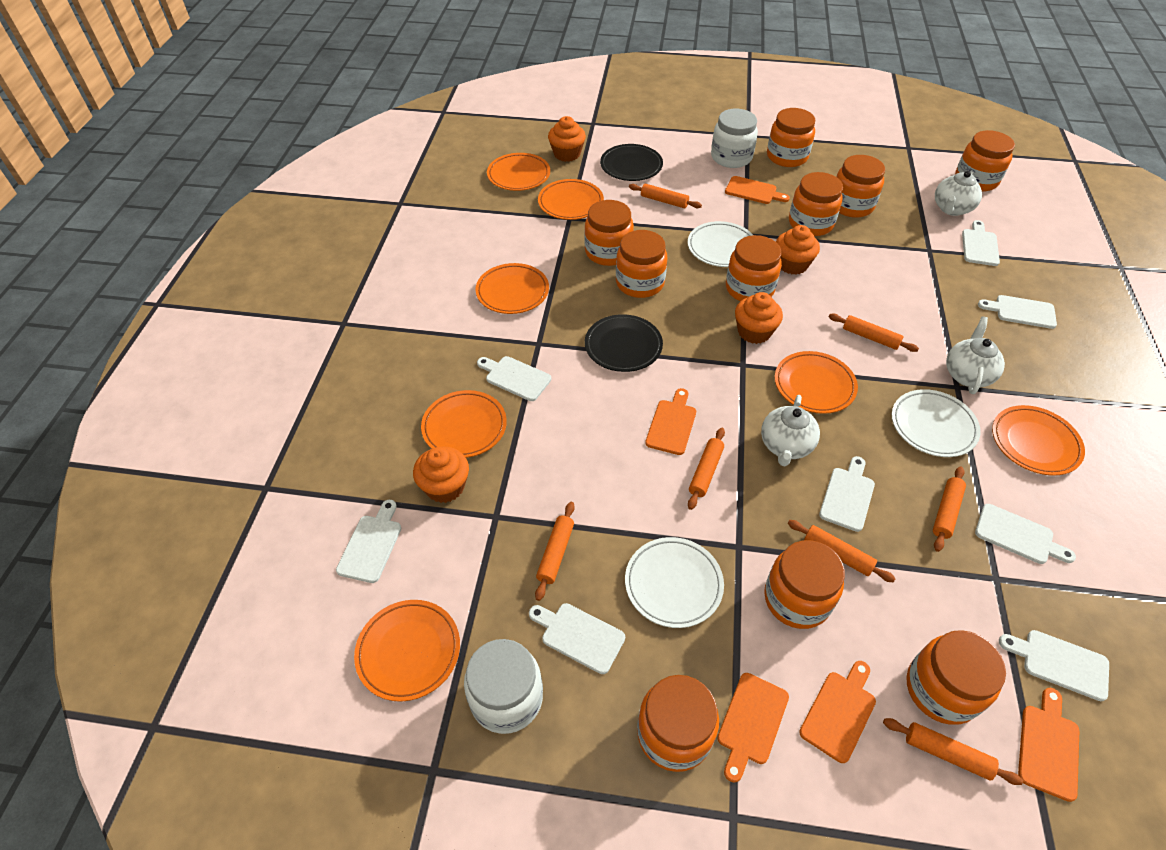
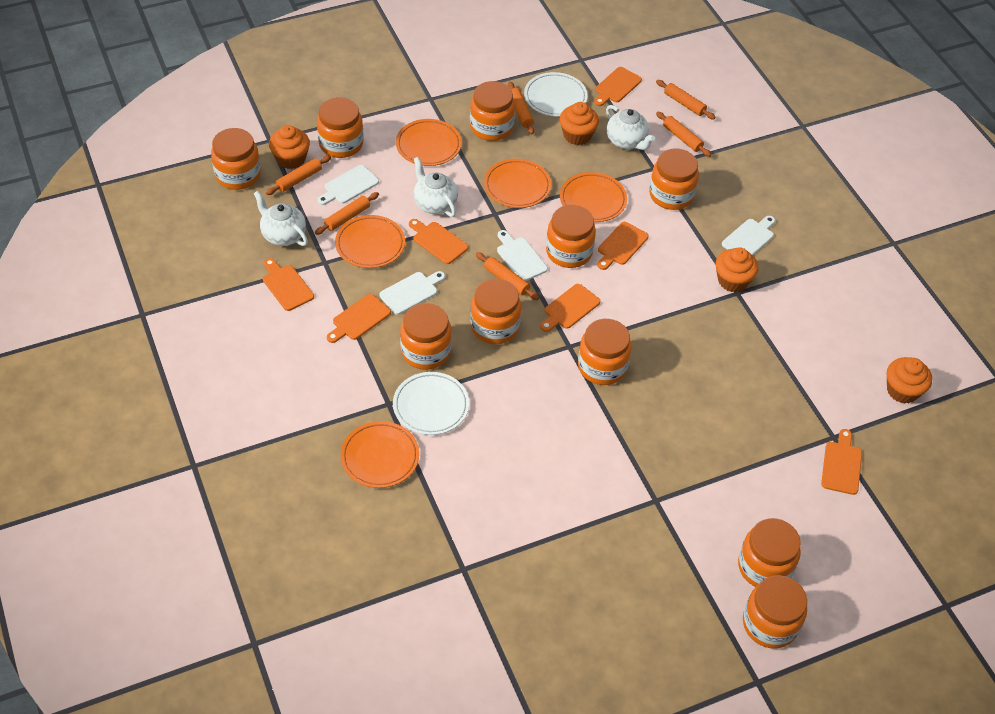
black plate: [585,314,663,372] [600,144,663,181] = 2 -> none = 0
orange cutting board: [645,388,696,455] [717,673,789,782] [725,176,790,204] [799,661,876,763] [1018,688,1079,802] = 5 -> [263,258,314,311] [327,294,391,343] [409,219,468,264] [540,284,600,332] [594,67,642,106] [597,222,649,270] [821,429,862,495] = 7
orange plate: [354,600,460,702] [421,390,507,458] [475,263,549,314] [487,153,550,191] [538,179,604,220] [775,351,858,414] [992,405,1085,476] = 7 -> [335,215,405,268] [340,421,419,488] [396,119,462,166] [484,159,551,208] [560,172,627,222] = 5
orange rolling pin: [535,502,575,601] [629,183,702,208] [688,428,725,510] [788,520,896,582] [829,314,919,352] [883,718,1023,785] [933,466,966,552] = 7 -> [266,155,331,195] [315,192,379,235] [476,252,539,300] [508,82,534,135] [656,80,716,120] [656,112,711,157] = 6
white cutting board: [336,500,401,583] [477,356,551,401] [529,603,625,674] [819,456,875,532] [962,220,1000,266] [975,504,1076,564] [978,295,1057,329] [999,630,1109,701] = 8 -> [317,165,379,205] [380,271,445,315] [497,230,548,281] [722,216,775,255] = 4
white jar: [464,639,543,734] [711,109,758,168] = 2 -> none = 0
white plate: [625,537,724,628] [687,221,753,267] [892,389,981,457] = 3 -> [393,372,469,435] [524,72,588,117] = 2

